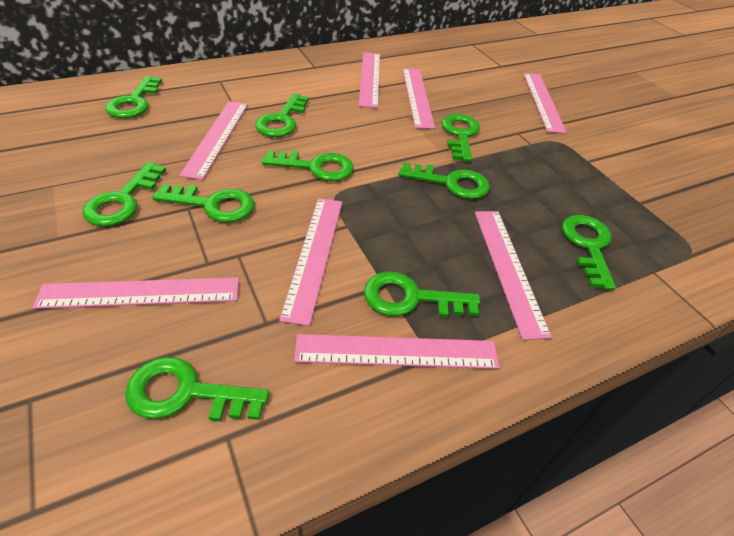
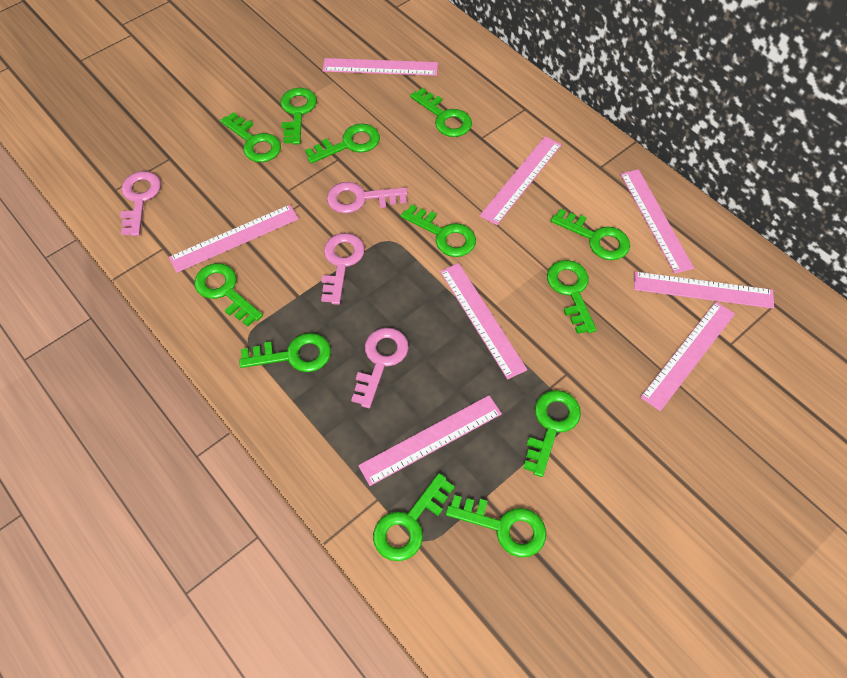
green key: [82,162,166,226] [105,76,162,118] [125,357,269,421] [152,184,255,223] [255,93,309,137] [262,151,354,181] [364,271,480,317] [398,162,490,199] [442,114,480,162] [562,215,616,290] = 10 -> [194,263,263,327] [220,112,281,162] [239,333,331,372] [281,88,317,144] [305,123,380,164] [373,473,455,561] [401,205,476,257] [410,88,472,137] [446,495,546,557] [523,390,581,477] [547,260,597,334] [551,209,630,260] = 12
pink key: none = 0 -> [120,171,161,236] [321,233,365,305] [327,182,408,213] [351,328,409,408] = 4

